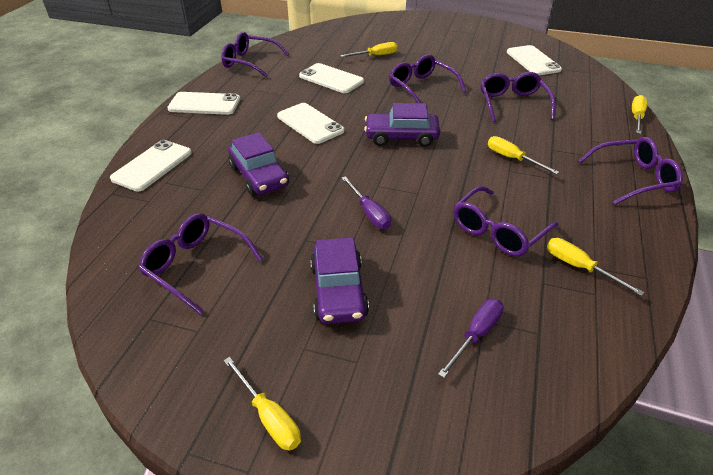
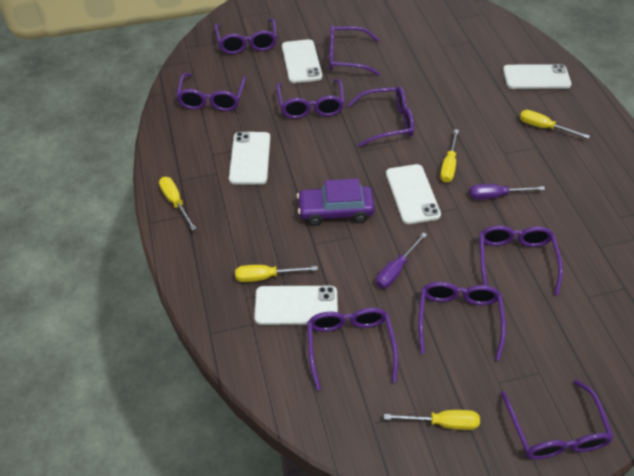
purple car: [228,132,289,196] [310,237,369,324] [364,103,440,147] = 3 -> [297,179,375,226] = 1
purple glasses: [138,213,263,315] [221,32,289,78] [389,54,466,103] [453,186,559,256] [481,72,555,122] [578,137,683,205] = 6 -> [176,73,246,111] [214,18,277,54] [276,79,344,119] [307,308,398,390] [329,25,380,76] [347,86,414,147] [418,282,506,361] [479,225,563,295] [501,380,614,459] = 9

